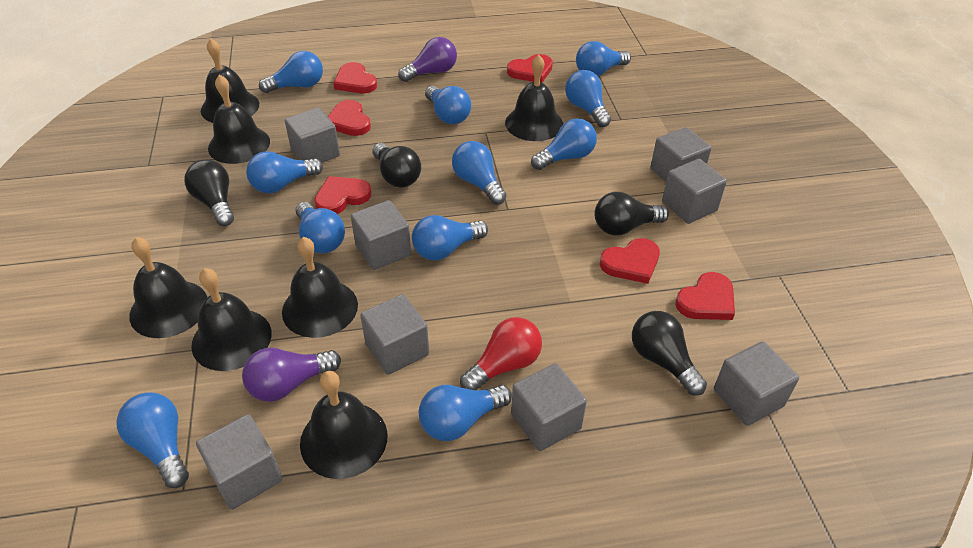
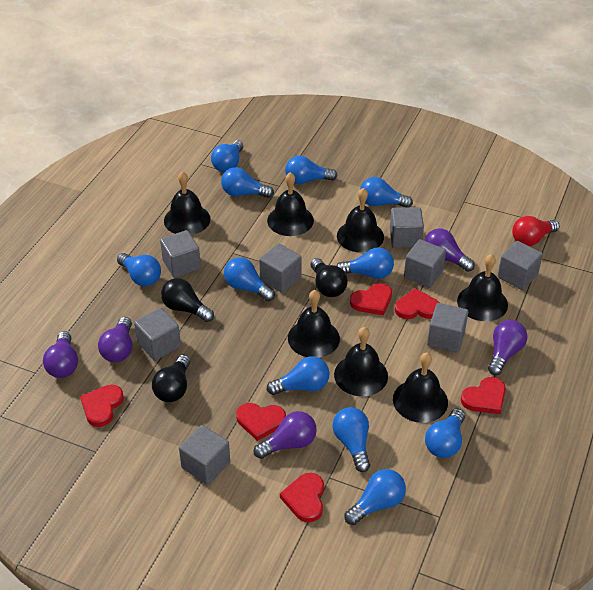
black light bulb: [184,159,234,226] [372,143,421,187] [595,192,669,236] [632,311,707,396] = 4 -> [152,355,190,402] [161,278,214,322] [310,258,348,297] = 3
purple light bulb: [242,348,341,402] [398,37,457,82] = 2 -> [43,331,78,378] [98,317,132,362] [254,411,317,459] [424,228,475,272] [488,320,527,375] = 5

